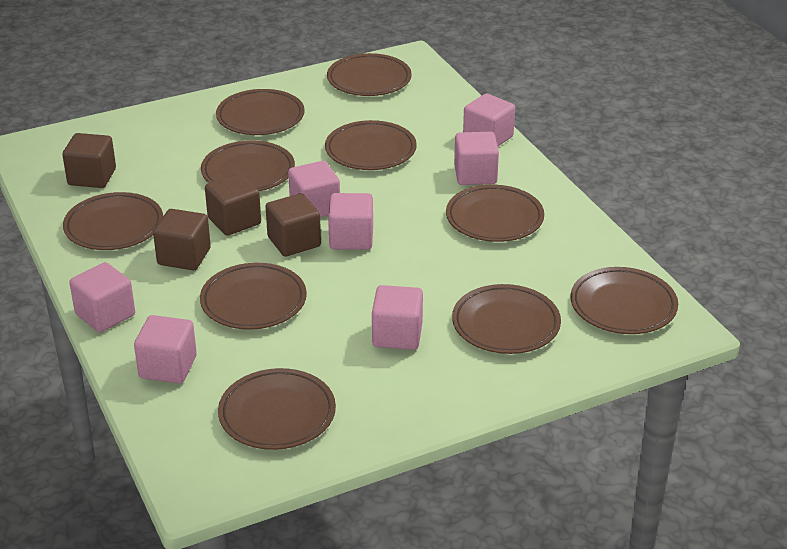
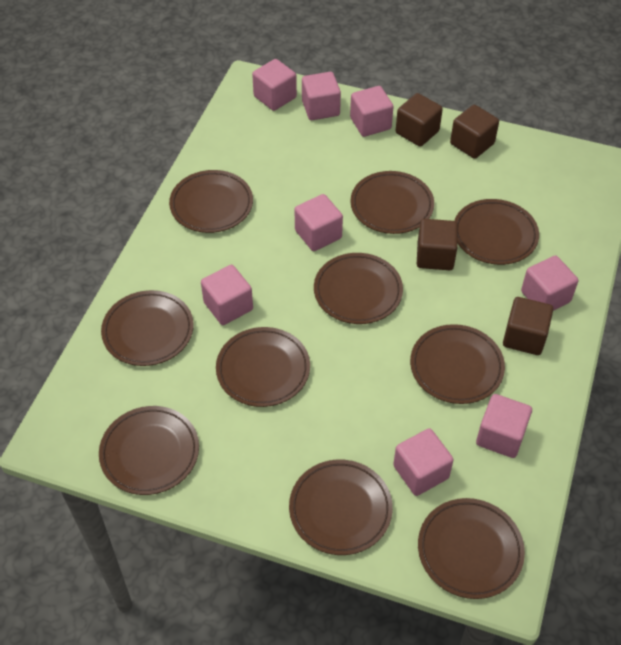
pink cube: [69,262,135,333] [134,315,197,383] [288,161,340,217] [328,193,373,250] [372,285,423,350] [454,132,499,185] [463,93,515,146] = 7 -> [201,265,253,325] [252,59,297,111] [294,194,343,251] [302,72,341,120] [350,86,394,137] [393,428,454,496] [476,394,532,458] [521,255,578,311] = 8

